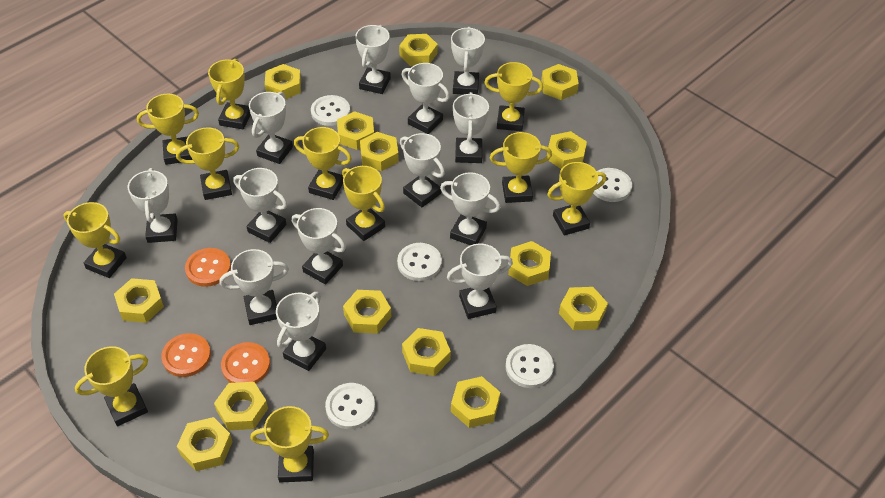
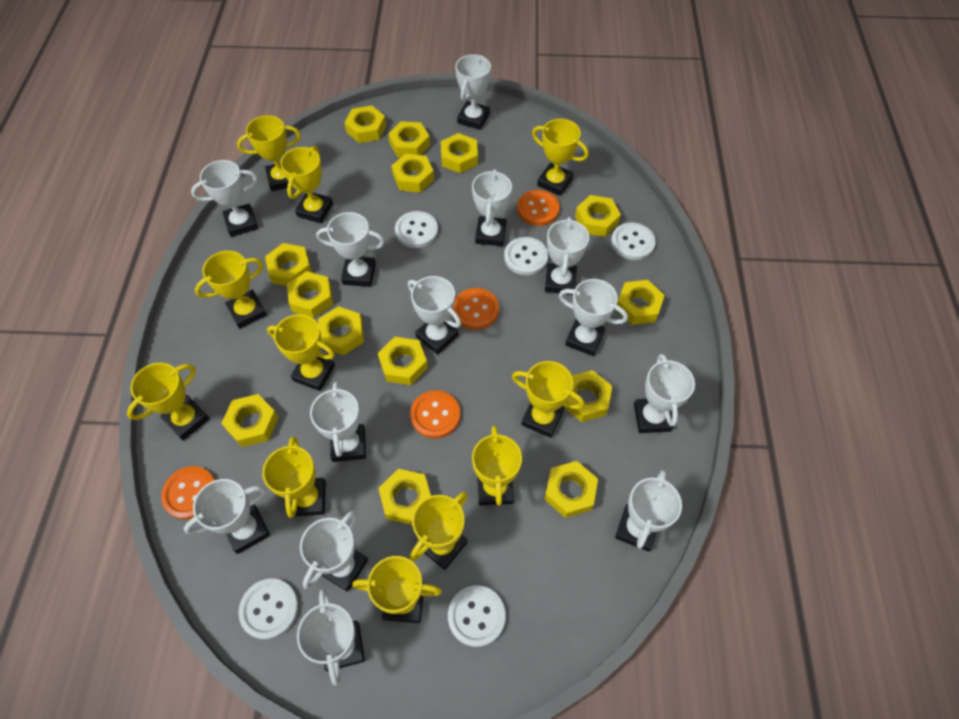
orange button: [161,333,211,377] [185,248,231,287] [221,342,270,384] = 3 -> [161,466,215,519] [410,390,460,438] [453,288,499,330] [517,190,560,226] = 4

